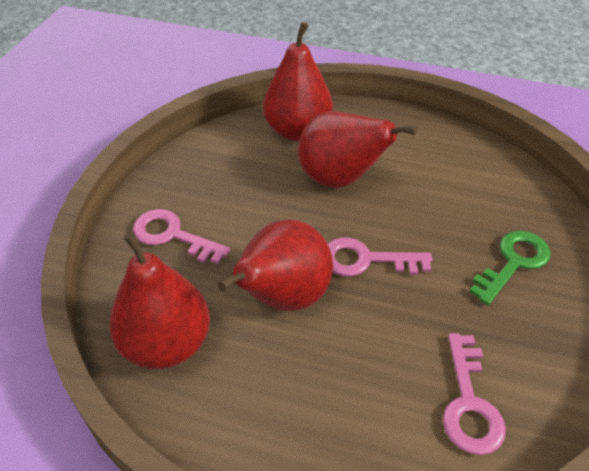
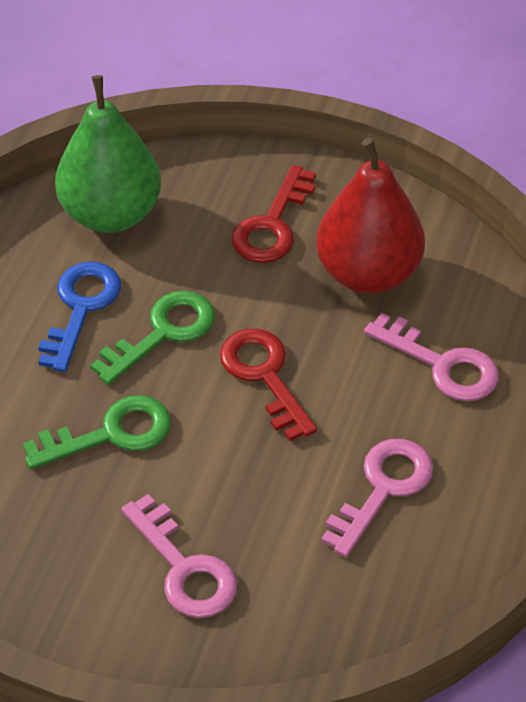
blue key: none = 0 -> [38,262,121,372] = 1
green key: [469,231,551,305] = 1 -> [23,395,171,469] [90,290,215,385] = 2
green pear: none = 0 -> [55,75,161,233] = 1
red key: none = 0 -> [220,329,317,441] [232,165,316,263] = 2
red pear: [109,232,210,369] [218,220,333,311] [263,22,333,141] [298,112,417,188] = 4 -> [316,138,425,294] = 1

